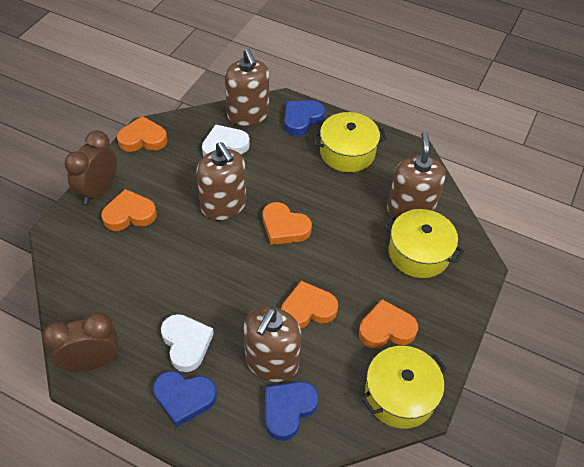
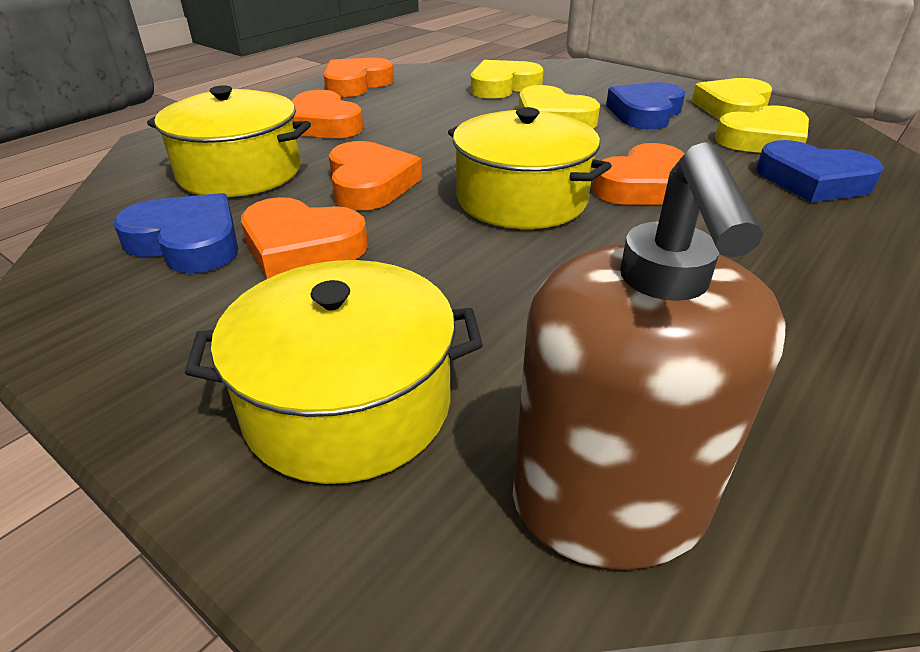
brown clock: [42,312,119,371] [65,130,117,204] = 2 -> none = 0
brown soap dispenser: [196,142,247,220] [225,49,269,126] [244,307,301,382] [387,132,446,218] = 4 -> [513,142,786,570] = 1
white heart: [161,314,214,372] [202,124,250,156] = 2 -> none = 0
yellow heart: none = 0 -> [471,60,544,99] [519,85,600,128] [692,78,772,120] [715,105,809,153] = 4

